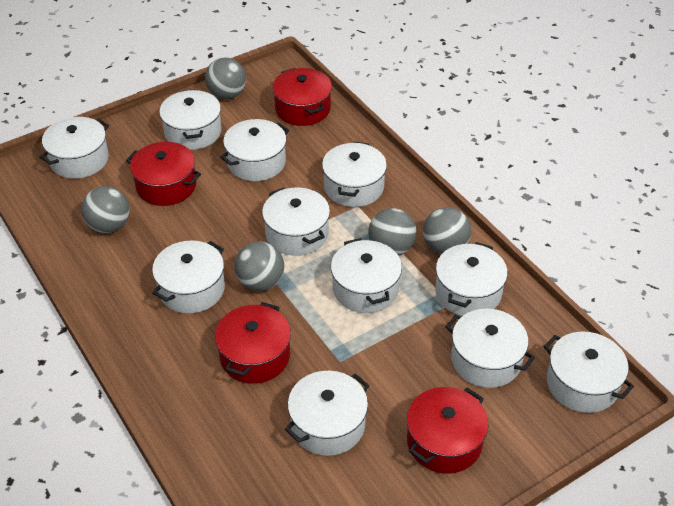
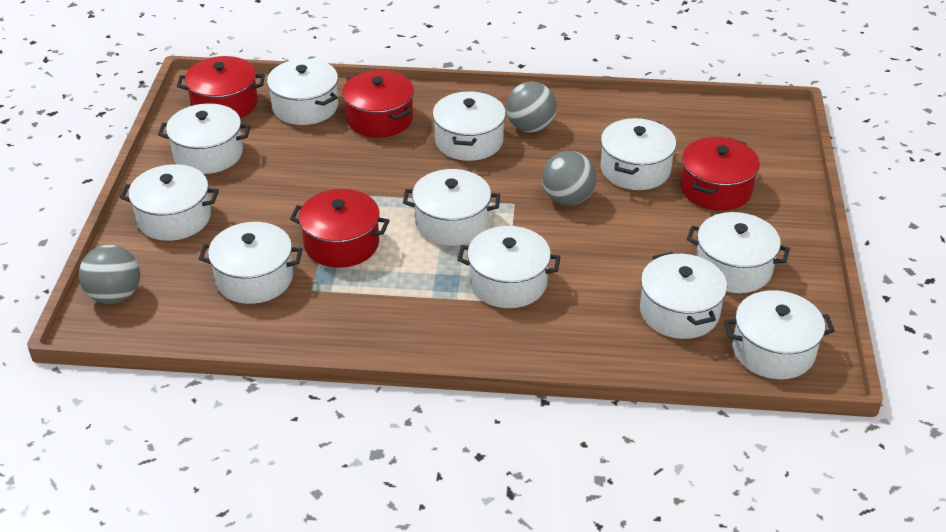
grey ball: [81,186,130,233] [205,58,246,99] [234,242,284,291] [368,208,417,256] [423,207,471,254] = 5 -> [79,245,140,304] [506,82,557,133] [542,151,596,205] = 3

